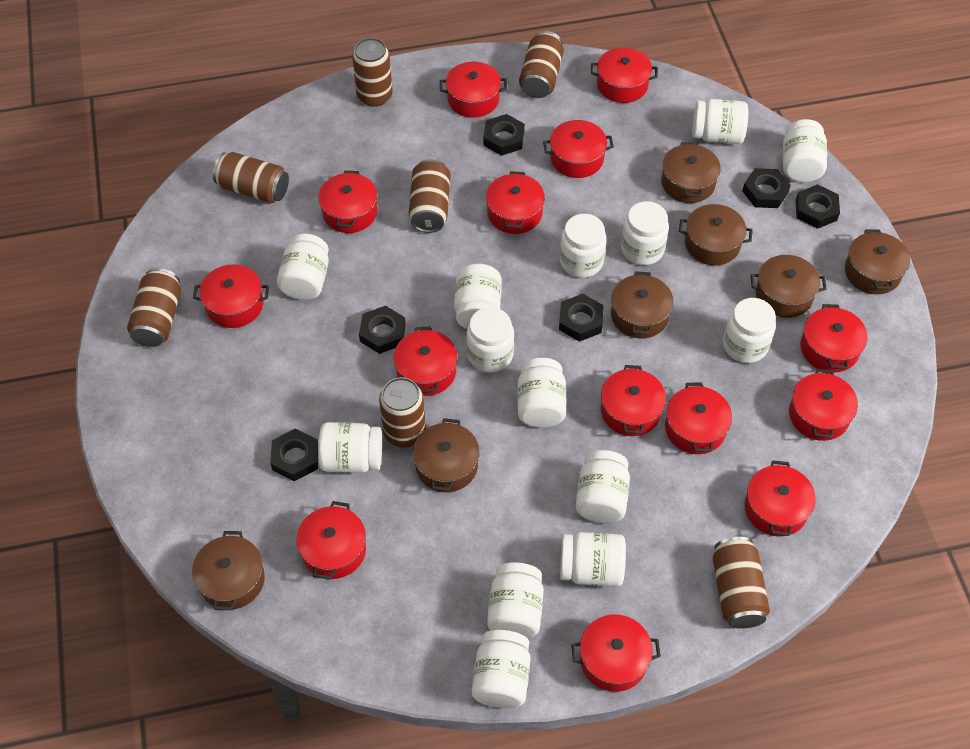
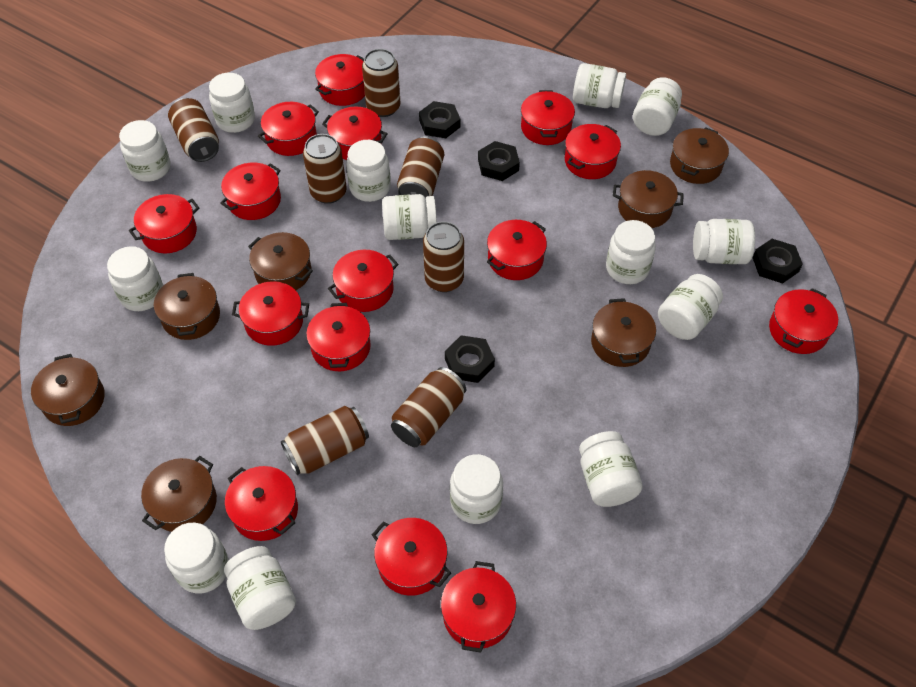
black nut: [270,428,318,481] [359,306,406,354] [483,114,525,156] [559,294,604,342] [742,168,791,208] [796,184,840,229] = 6 -> [419,101,460,138] [445,335,495,383] [478,141,520,181] [752,239,803,283] = 4
red pot: [193,264,269,328] [296,501,366,580] [318,171,377,233] [394,326,457,396] [440,62,507,118] [486,171,545,234] [543,120,614,178] [571,614,661,692] [591,47,658,103] [601,365,666,436] [665,382,732,454] [745,461,816,536] [789,369,858,441] [800,304,867,372] = 14 -> [129,194,200,253] [220,163,281,220] [225,466,298,541] [232,281,309,346] [258,102,319,156] [306,303,371,371] [315,54,365,106] [322,107,388,160] [328,250,399,312] [372,518,451,596] [441,561,516,653] [487,220,547,280] [521,90,575,145] [565,124,621,179] [769,288,838,354] = 15

